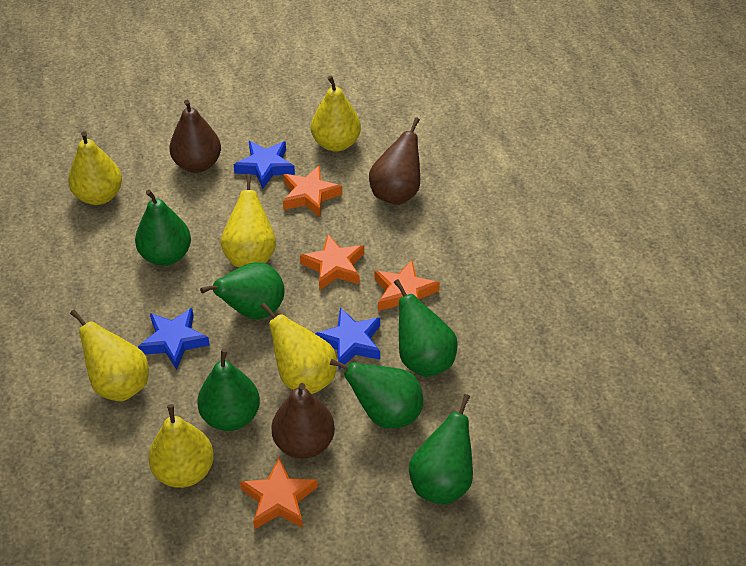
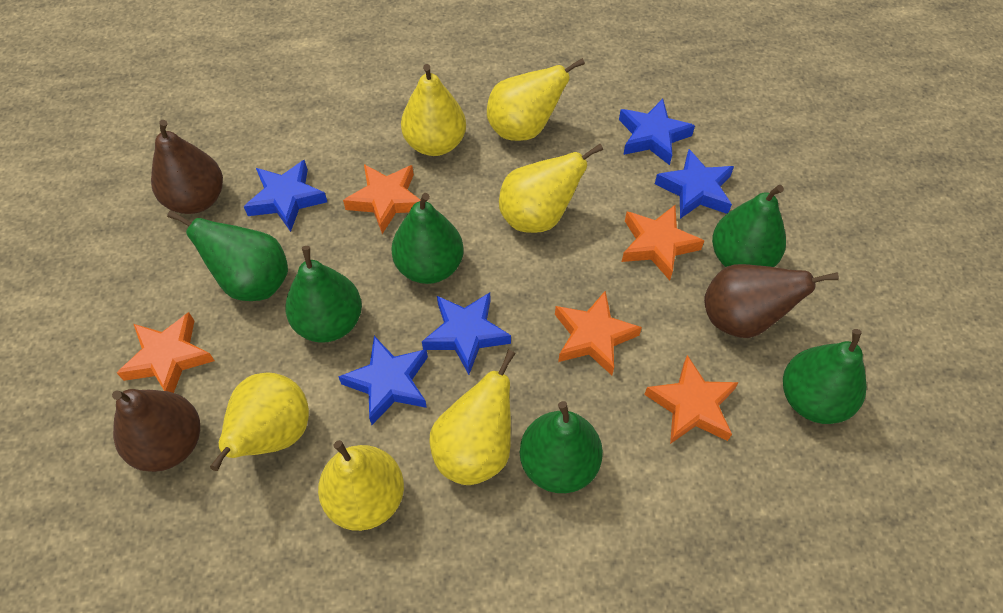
blue star: [138,308,210,370] [234,141,295,189] [315,307,380,370] = 3 -> [244,160,327,232] [338,336,428,425] [422,292,511,375] [619,99,695,165] [655,149,734,219] = 5
orange star: [240,457,318,529] [283,166,342,217] [300,234,364,291] [375,260,440,311] = 4 -> [117,312,215,393] [343,164,420,234] [555,291,642,375] [622,205,704,280] [644,355,739,444] = 5

